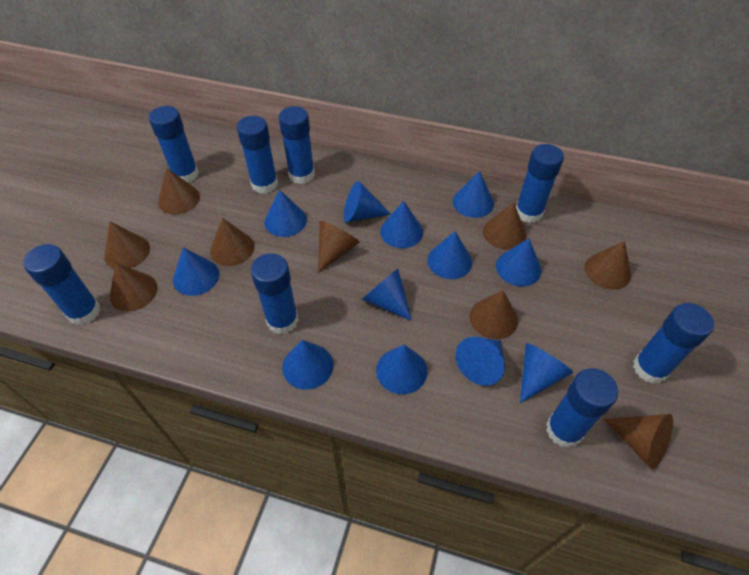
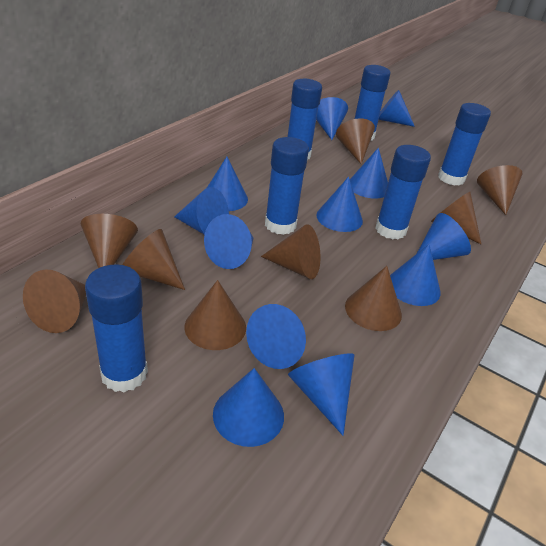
blue glue stick: [23,244,101,325] [149,106,199,182] [237,116,278,194] [251,253,299,334] [279,106,315,184] [516,144,564,223] [546,368,618,448] [633,303,714,384] = 8 -> [85,265,148,392] [265,137,309,235] [288,79,322,160] [355,65,390,141] [375,145,431,240] [438,103,491,186] = 6

